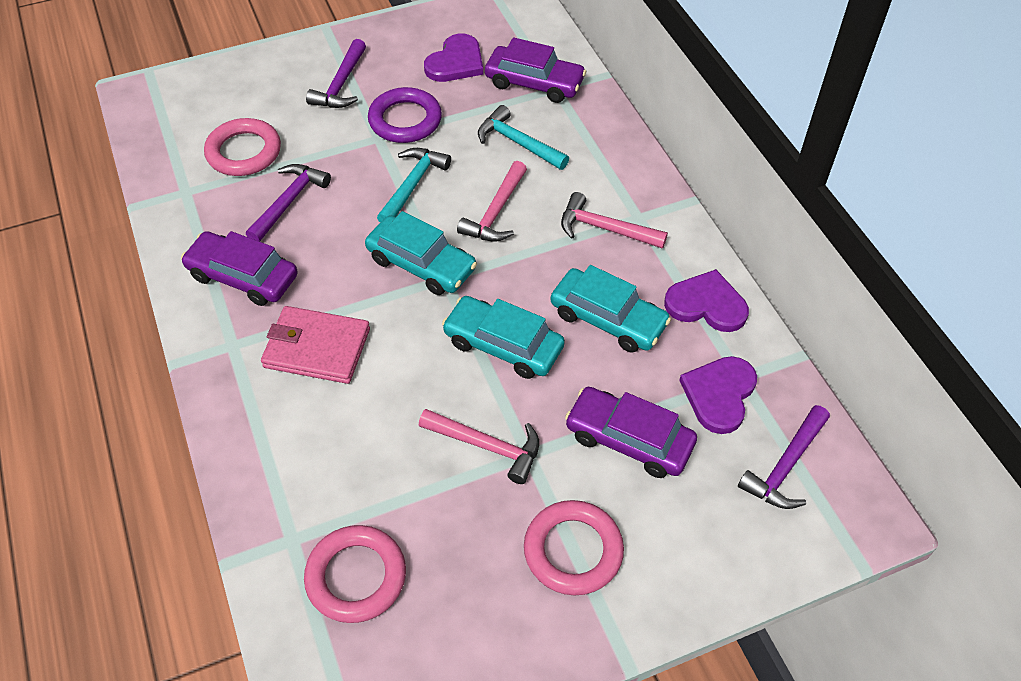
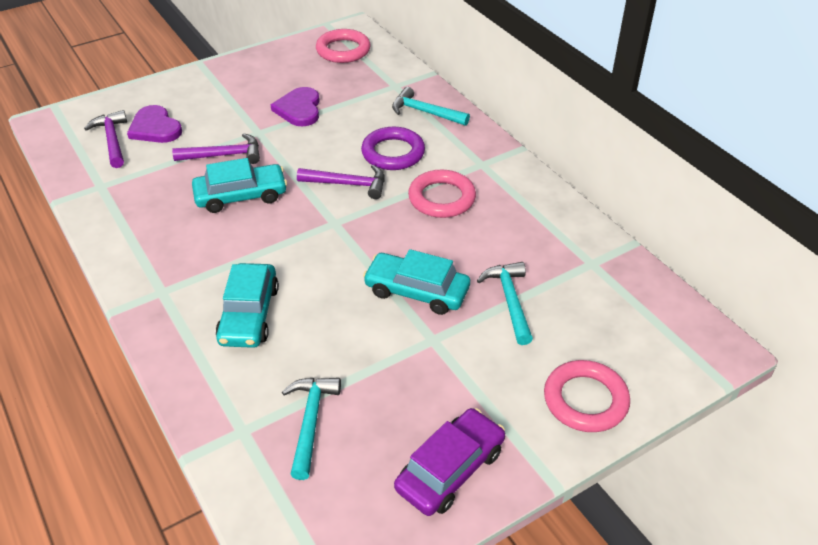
pink hammer: [419,409,539,484] [457,161,527,242] [561,192,668,249] = 3 -> none = 0
pink wallet: [261,306,370,384] = 1 -> none = 0
purple car: [181,231,298,306] [485,37,586,103] [565,387,697,478] = 3 -> [394,408,505,516] = 1
purple heart: [424,34,483,82] [664,269,749,332] [679,356,757,434] = 3 -> [127,105,182,143] [271,87,320,127] = 2
turquoise hammer: [377,148,451,222] [478,105,569,170] = 2 -> [282,378,341,480] [392,87,470,126] [477,262,533,345] = 3

